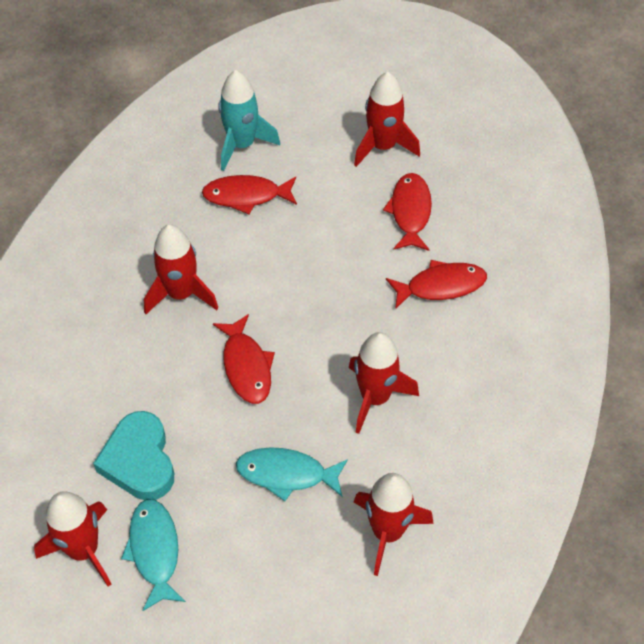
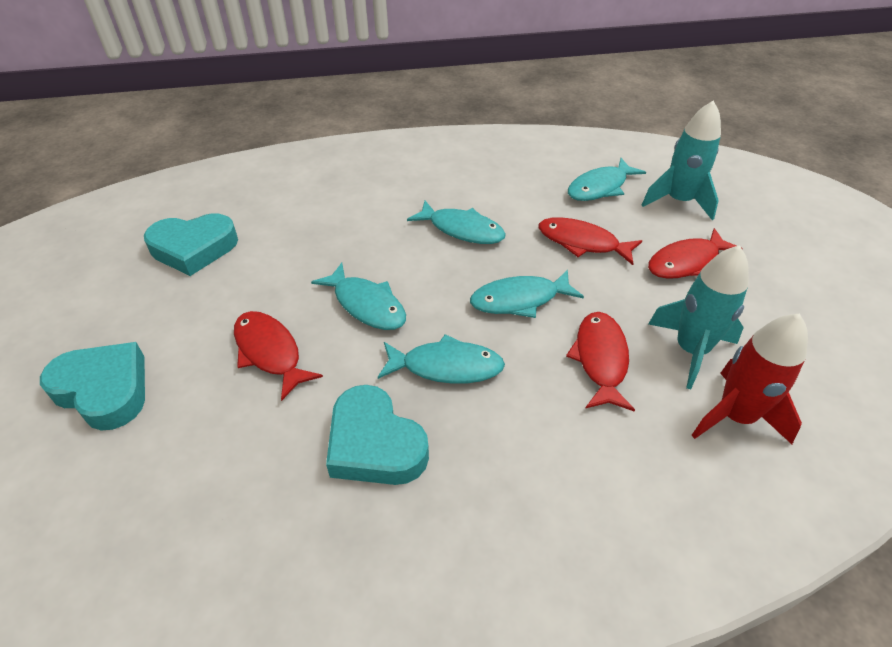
red rocket: [34,491,111,587] [144,224,218,314] [349,332,419,434] [354,72,420,167] [354,473,434,576] = 5 -> [691,313,808,444] = 1
turquoise fish: [121,499,186,611] [236,447,348,501] = 2 -> [311,263,406,330] [378,334,505,384] [407,201,506,244] [470,270,584,318] [568,158,646,201] = 5
turquoise heart: [93,411,174,500] = 1 -> [40,342,145,430] [144,213,238,276] [326,385,429,485] = 3
turquoise rocket: [218,70,280,171] = 1 -> [642,101,721,220] [648,245,749,389] = 2

